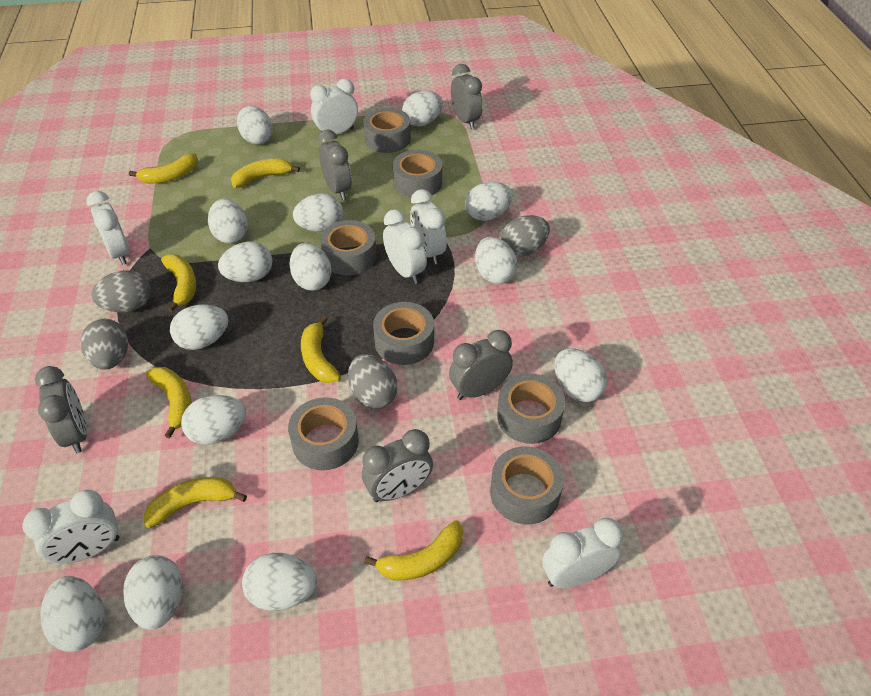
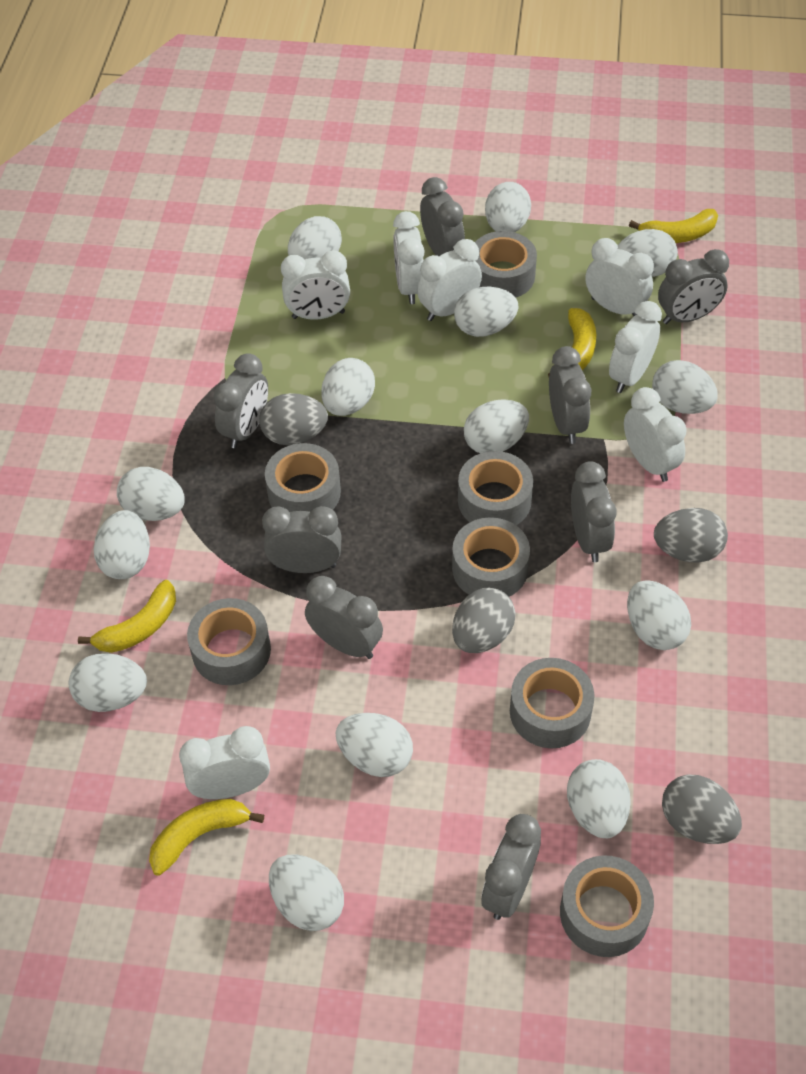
grey clock: [35,366,87,453] [318,130,352,200] [362,429,433,502] [449,330,513,400] [451,64,483,129] = 5 -> [213,353,268,448] [262,506,342,573] [305,576,383,659] [420,177,465,256] [481,814,541,920] [549,346,591,444] [571,461,617,562] [658,249,729,324] = 8
white clock: [22,490,119,564] [86,191,130,265] [310,79,358,134] [383,209,427,284] [410,189,447,264] [542,518,623,588] = 6 -> [179,726,270,799] [281,250,350,320] [393,211,425,304] [417,239,482,321] [585,238,654,316] [609,301,662,393] [624,387,687,482] = 7
yellow banana: [129,153,199,183] [144,477,247,528] [146,367,192,438] [161,254,196,312] [231,159,300,188] [301,316,341,383] [364,520,463,581] = 7 -> [78,580,176,653] [149,799,264,876] [548,308,596,376] [629,209,718,243] = 4

